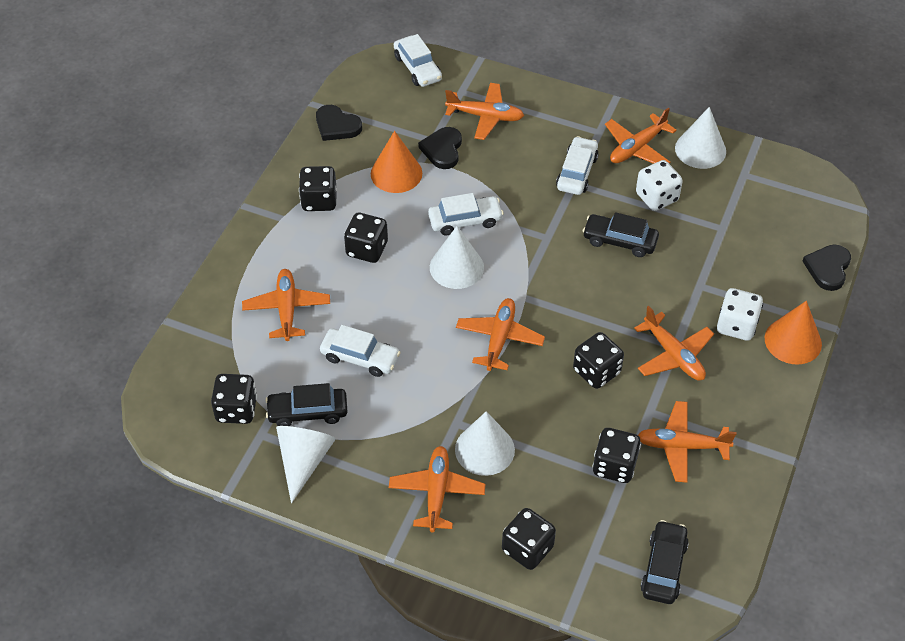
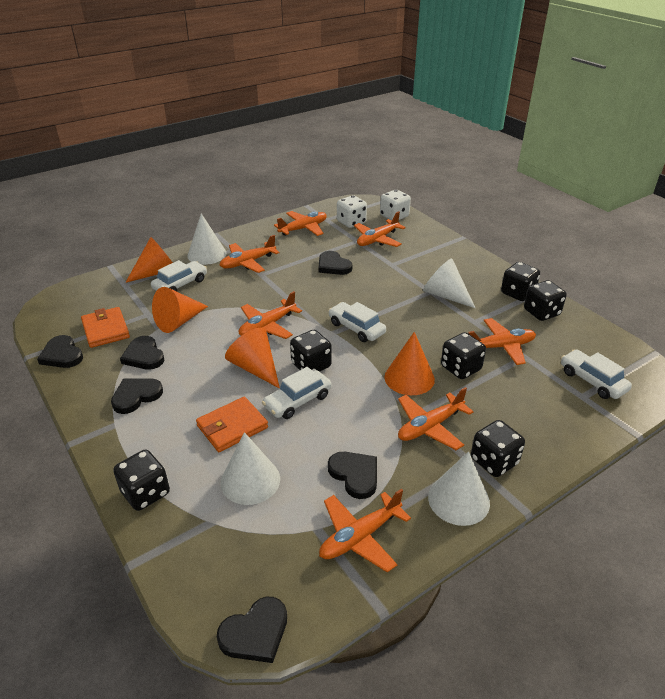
black car: [265,383,348,426] [583,212,659,257] [640,520,689,604] = 3 -> none = 0
black heart: [316,105,362,141] [418,127,462,169] [802,245,851,291] = 3 -> [37,335,83,368] [111,378,163,414] [120,336,164,370] [217,597,287,663] [318,251,352,275] [328,452,377,499] = 6
orange cone: [371,131,422,193] [765,301,822,365] = 2 -> [125,237,173,283] [152,287,208,333] [225,328,280,389] [384,332,435,395] = 4
orange wallet: none = 0 -> [81,307,130,348] [196,397,268,452] = 2

